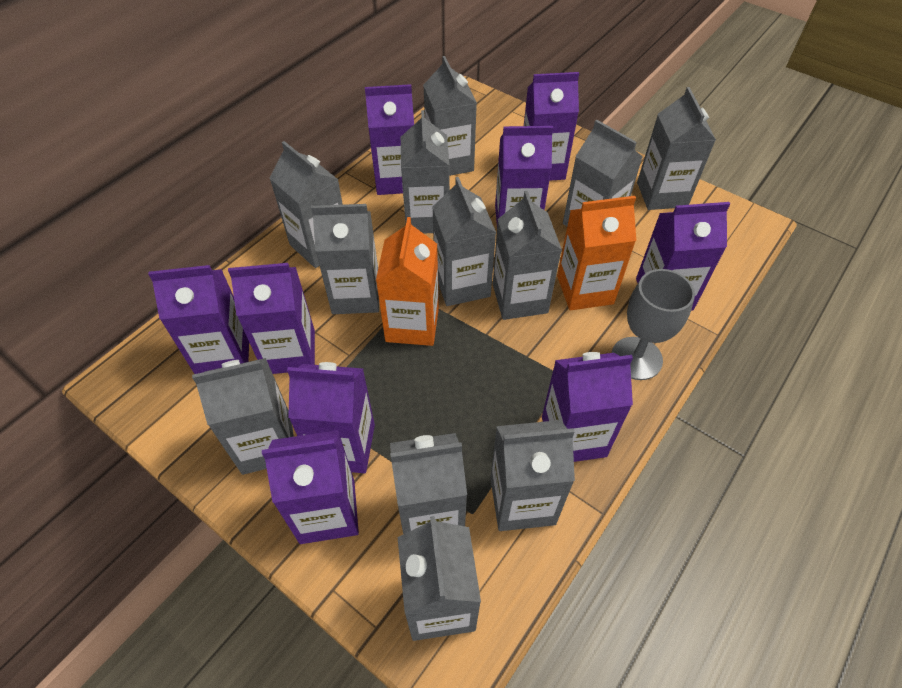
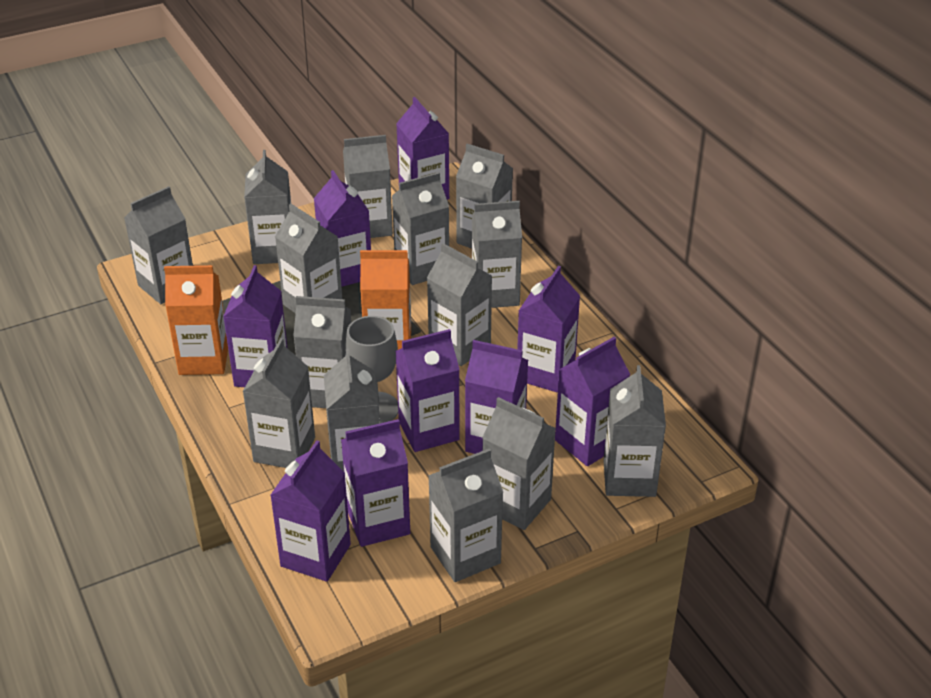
grey carton: [192,358,294,475] [269,141,343,268] [311,204,379,314] [390,433,467,534] [397,516,481,641] [401,110,450,234] [423,56,477,176] [432,177,496,306] [490,420,575,531] [493,191,562,320] [563,120,642,226] [637,87,716,210] = 12 -> [124,186,193,304] [242,338,315,468] [244,150,291,264] [275,204,342,314] [293,296,351,408] [324,348,380,471] [343,135,393,238] [392,172,449,285] [427,243,492,366] [428,448,503,582] [456,144,513,249] [472,201,522,308] [482,397,556,530] [603,365,666,497] = 14

